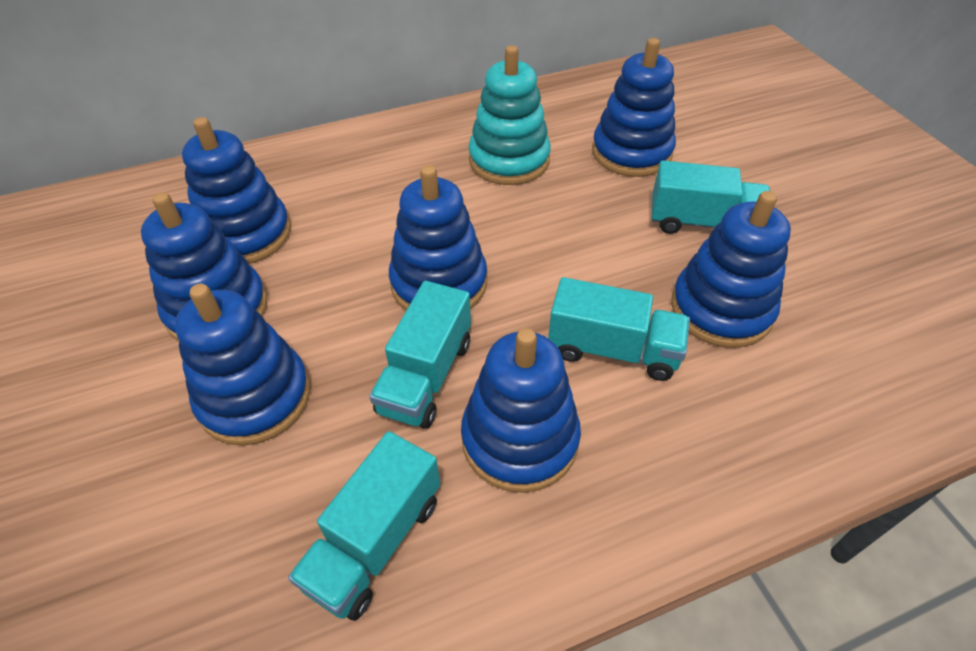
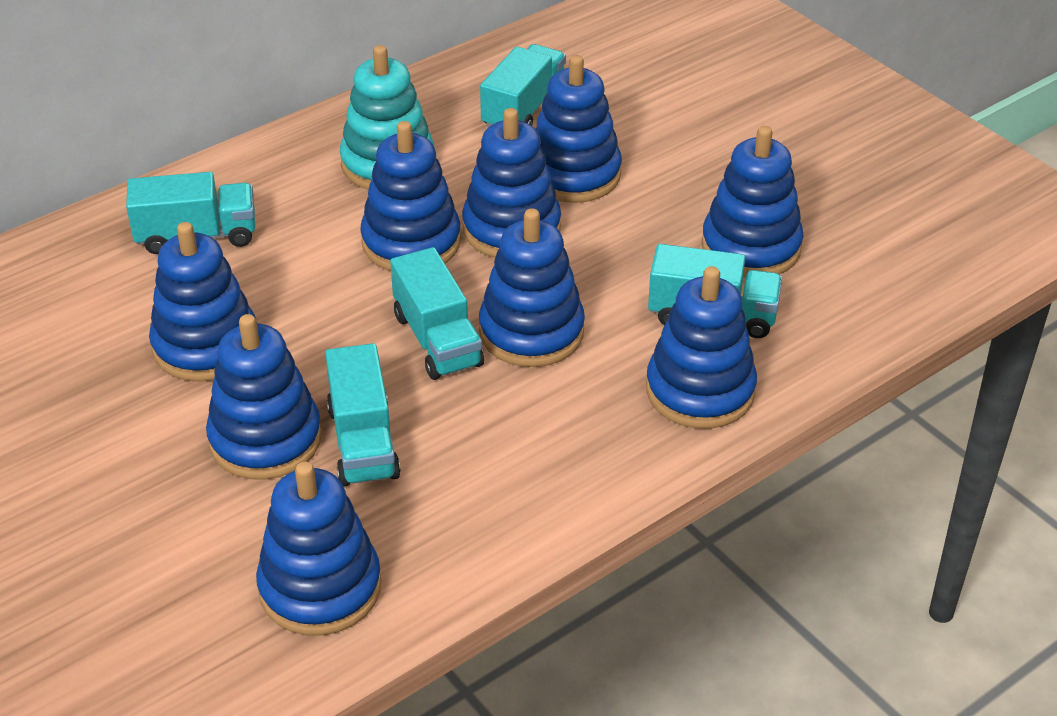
blue stacking toy: [141,192,267,342] [175,284,310,445] [182,117,291,264] [389,165,487,310] [461,328,581,493] [592,38,676,177] [671,191,791,348] = 7 -> [149,222,257,382] [206,314,322,480] [256,462,381,636] [360,121,461,271] [462,108,561,257] [479,208,585,367] [535,55,622,203] [646,266,757,429] [701,126,804,278] = 9
turquoise truck: [288,431,440,621] [369,281,471,429] [548,277,690,381] [652,160,770,234] = 4 -> [126,172,255,254] [325,343,401,486] [390,247,484,380] [480,44,566,128] [648,244,782,338] = 5

